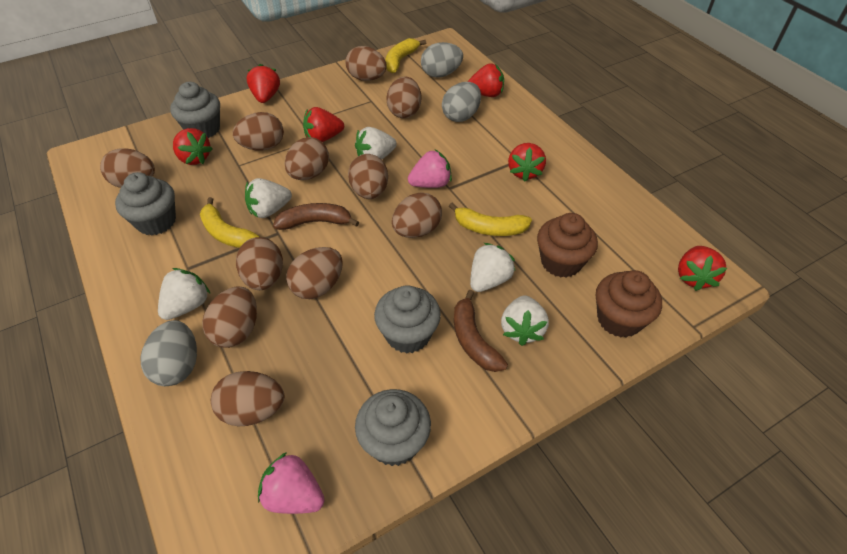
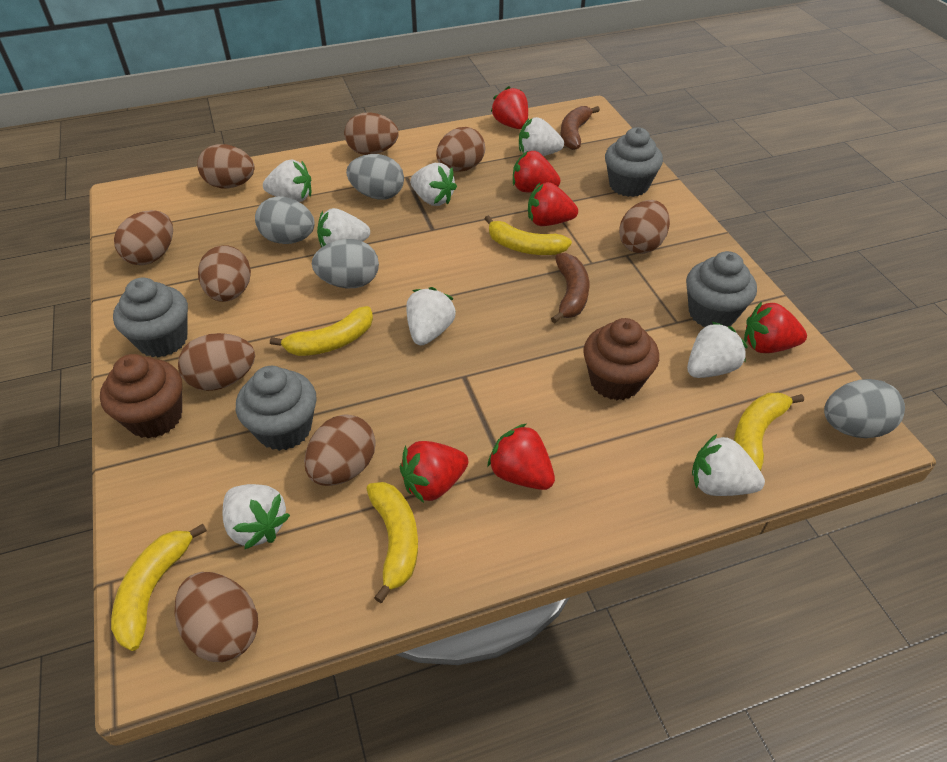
brown egg: [100,148,155,188] [202,286,257,348] [211,371,284,426] [233,112,284,151] [236,237,283,290] [285,137,329,180] [286,247,343,299] [345,46,386,81] [348,154,388,199] [386,76,421,118] [392,192,442,238] = 11 -> [114,210,173,265] [175,572,258,662] [178,333,255,391] [197,144,255,189] [198,245,251,302] [304,414,376,486] [344,112,398,155] [436,127,485,172] [619,200,670,254] = 9
grey egg: [140,320,197,386] [421,42,463,78] [442,82,481,122] = 3 -> [255,196,315,244] [312,239,379,288] [346,154,404,200] [824,379,905,438] = 4
pink strawberry: [258,452,325,514] [408,150,452,188] = 2 -> none = 0
white strawberry: [158,268,210,320] [245,178,292,218] [355,127,397,160] [470,243,515,292] [501,295,549,346] = 5 -> [223,484,290,549] [263,159,311,202] [317,208,370,247] [406,287,456,345] [410,163,457,206] [519,117,564,156] [687,322,748,378] [692,434,765,496] = 8
yellow banana: [200,197,260,248] [385,38,426,73] [449,203,532,236] = 3 -> [111,524,207,651] [270,306,373,356] [367,482,418,603] [485,215,572,255] [734,393,804,471] = 5

